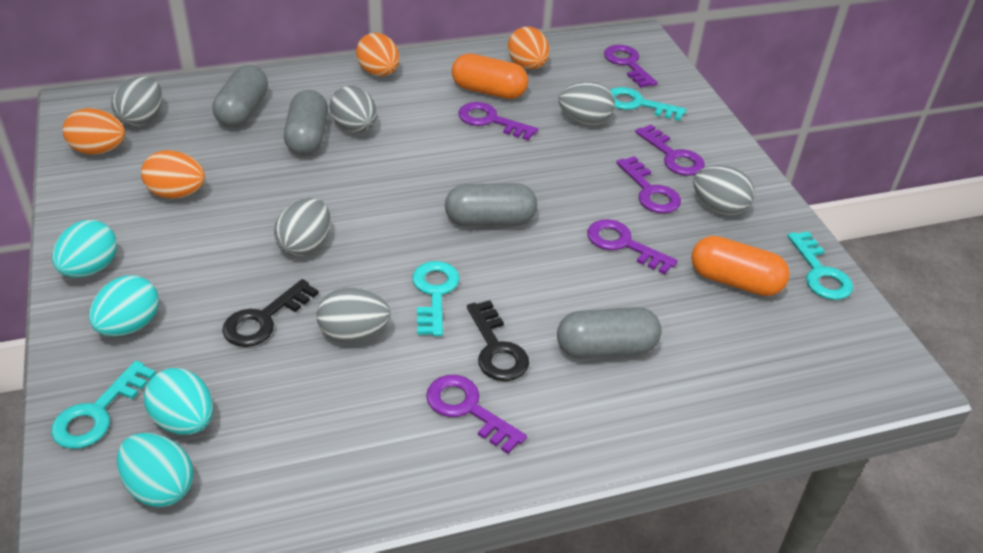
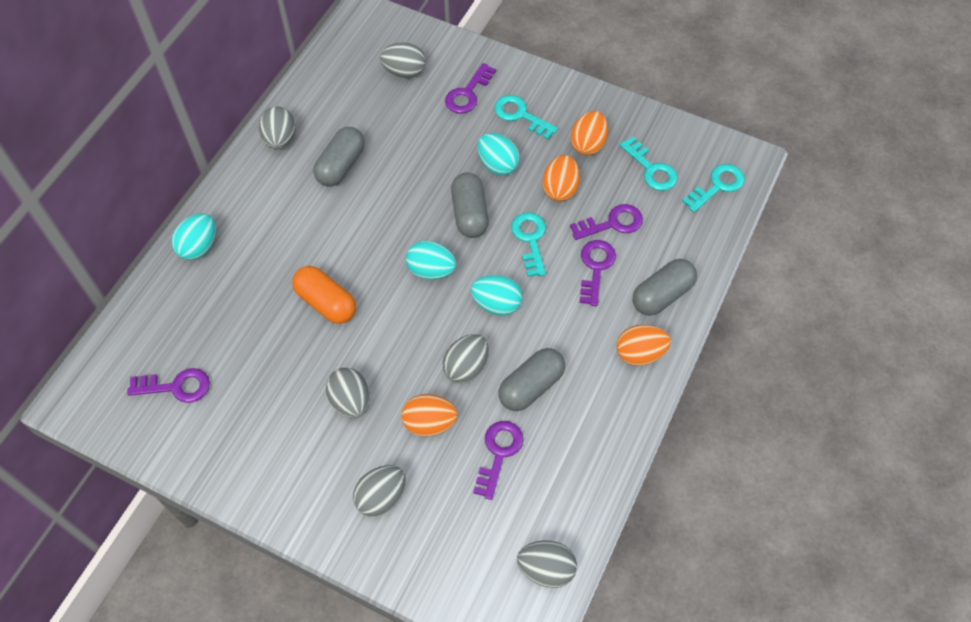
black key: [222,279,319,347] [467,300,529,381] = 2 -> none = 0
orange capsule: [452,54,528,99] [691,236,790,296] = 2 -> [292,266,356,324] = 1
purple key: [426,375,527,454] [458,102,538,140] [587,219,678,274] [604,45,658,88] [616,156,681,213] [635,125,705,176] = 6 -> [127,368,210,403] [445,63,496,114] [473,421,523,500] [570,204,643,240] [579,240,616,306] = 5

